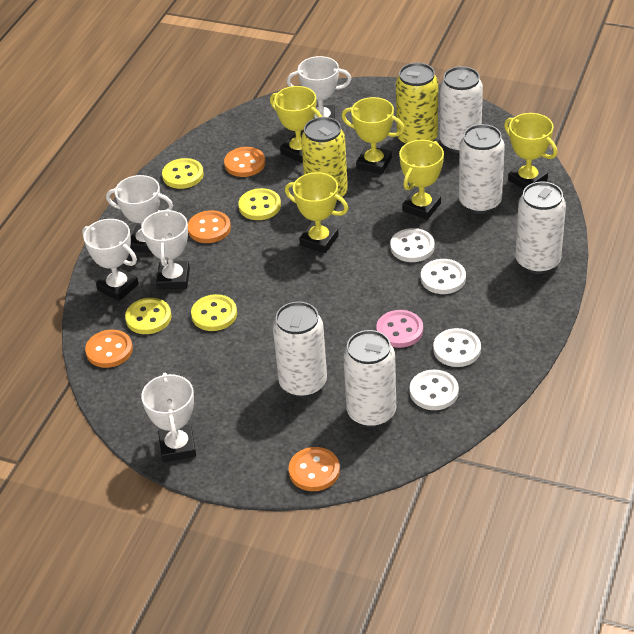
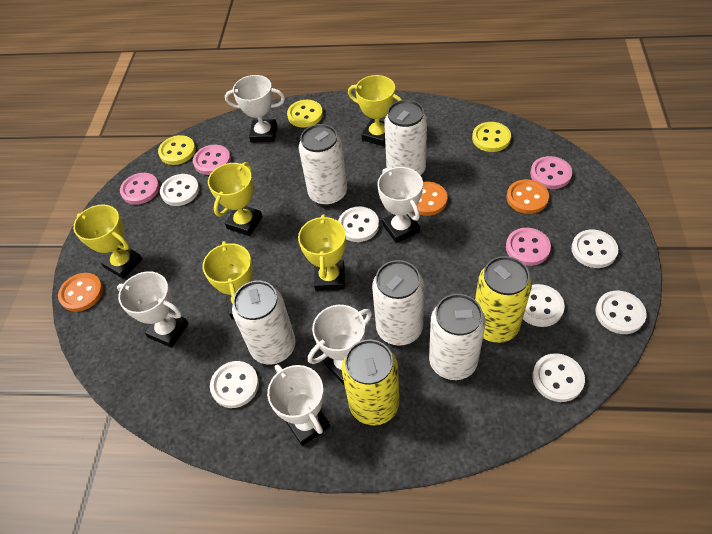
orange button: [85,330,133,368] [188,210,231,243] [224,147,265,177] [289,447,340,491] = 4 -> [58,273,103,312] [413,182,447,216] [506,179,549,214] = 3
pink button: [376,310,423,348] = 1 -> [120,173,159,205] [193,145,231,175] [506,228,551,266] [530,156,572,189] = 4
white button: [390,228,435,262] [410,370,459,410] [421,259,466,294] [433,328,481,367] = 4 -> [160,174,199,206] [210,361,259,408] [338,206,379,242] [523,284,565,327] [532,353,585,402] [571,230,618,268] [595,291,646,334] = 7
yellow button: [125,298,172,334] [162,158,204,189] [191,294,237,331] [238,188,281,220] = 4 -> [158,135,196,165] [287,100,323,127] [472,122,511,152] = 3

